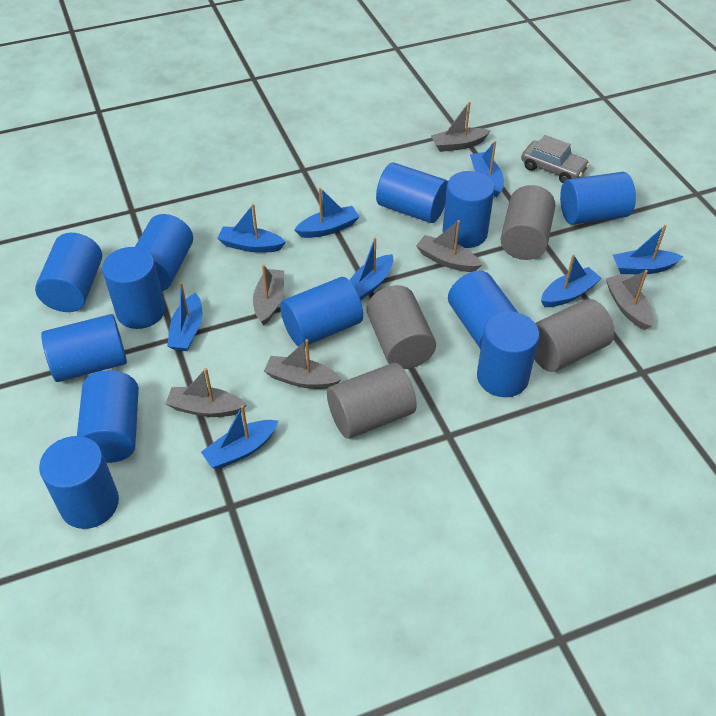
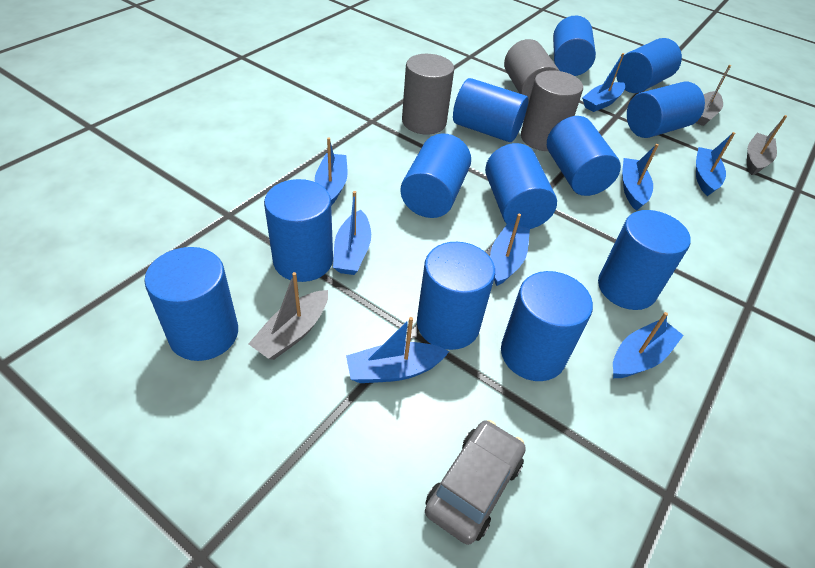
grey boat: [166,368,247,417] [253,265,284,325] [264,339,342,389] [416,220,482,272] [431,101,491,152] [605,270,654,330] = 6 -> [248,272,328,360] [696,65,731,126] [747,115,787,175] = 3
grey cylinder: [327,363,417,439] [367,285,436,369] [500,185,555,260] [534,299,615,372] = 4 -> [402,54,454,135] [504,39,560,103] [521,70,583,151] = 3

